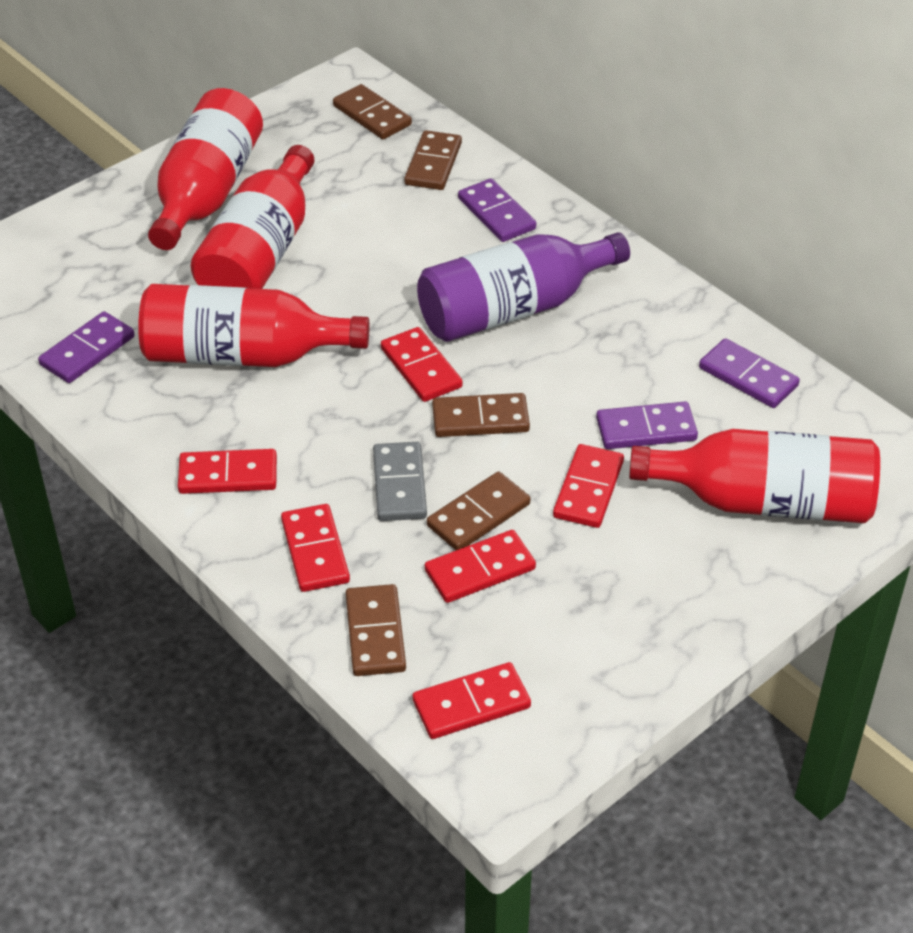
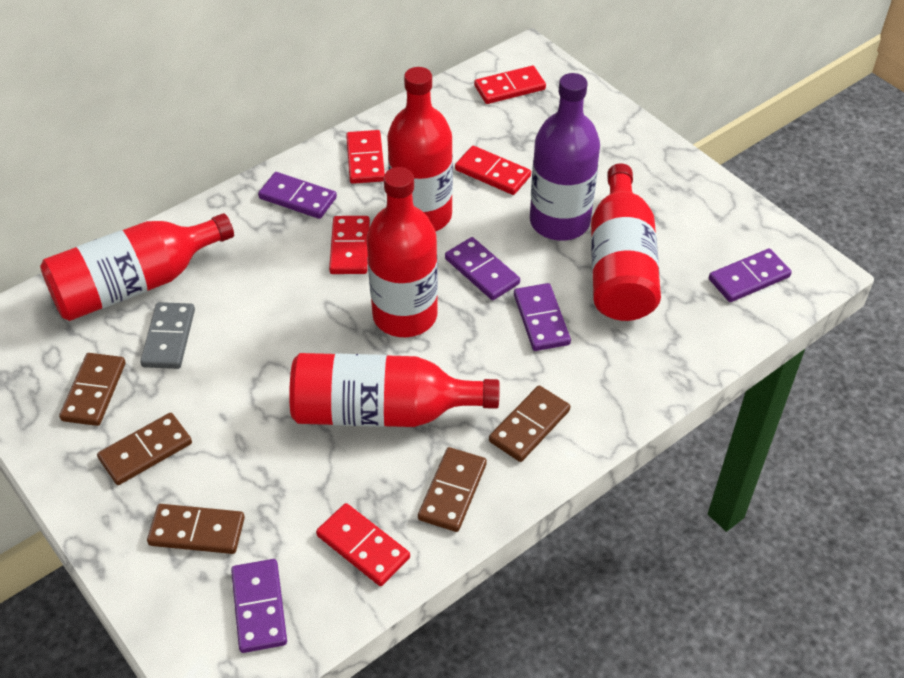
purple domino: [38,311,135,383] [458,178,536,242] [596,402,698,449] [699,338,800,408] = 4 -> [231,559,287,653] [258,172,337,219] [445,237,520,300] [514,283,571,351] [709,249,792,302] = 5
red bottle: [138,284,370,367] [148,88,263,250] [191,145,314,289] [629,429,880,523] = 4 -> [40,213,234,321] [289,353,500,427] [366,167,438,337] [387,67,453,232] [591,163,661,321] = 5
red domino: [178,449,277,494] [281,504,350,592] [381,327,463,402] [413,662,531,739] [425,530,536,603] [553,444,624,528] = 6 -> [316,503,410,586] [329,216,370,274] [346,130,385,184] [455,146,531,195] [474,66,546,104] = 5

